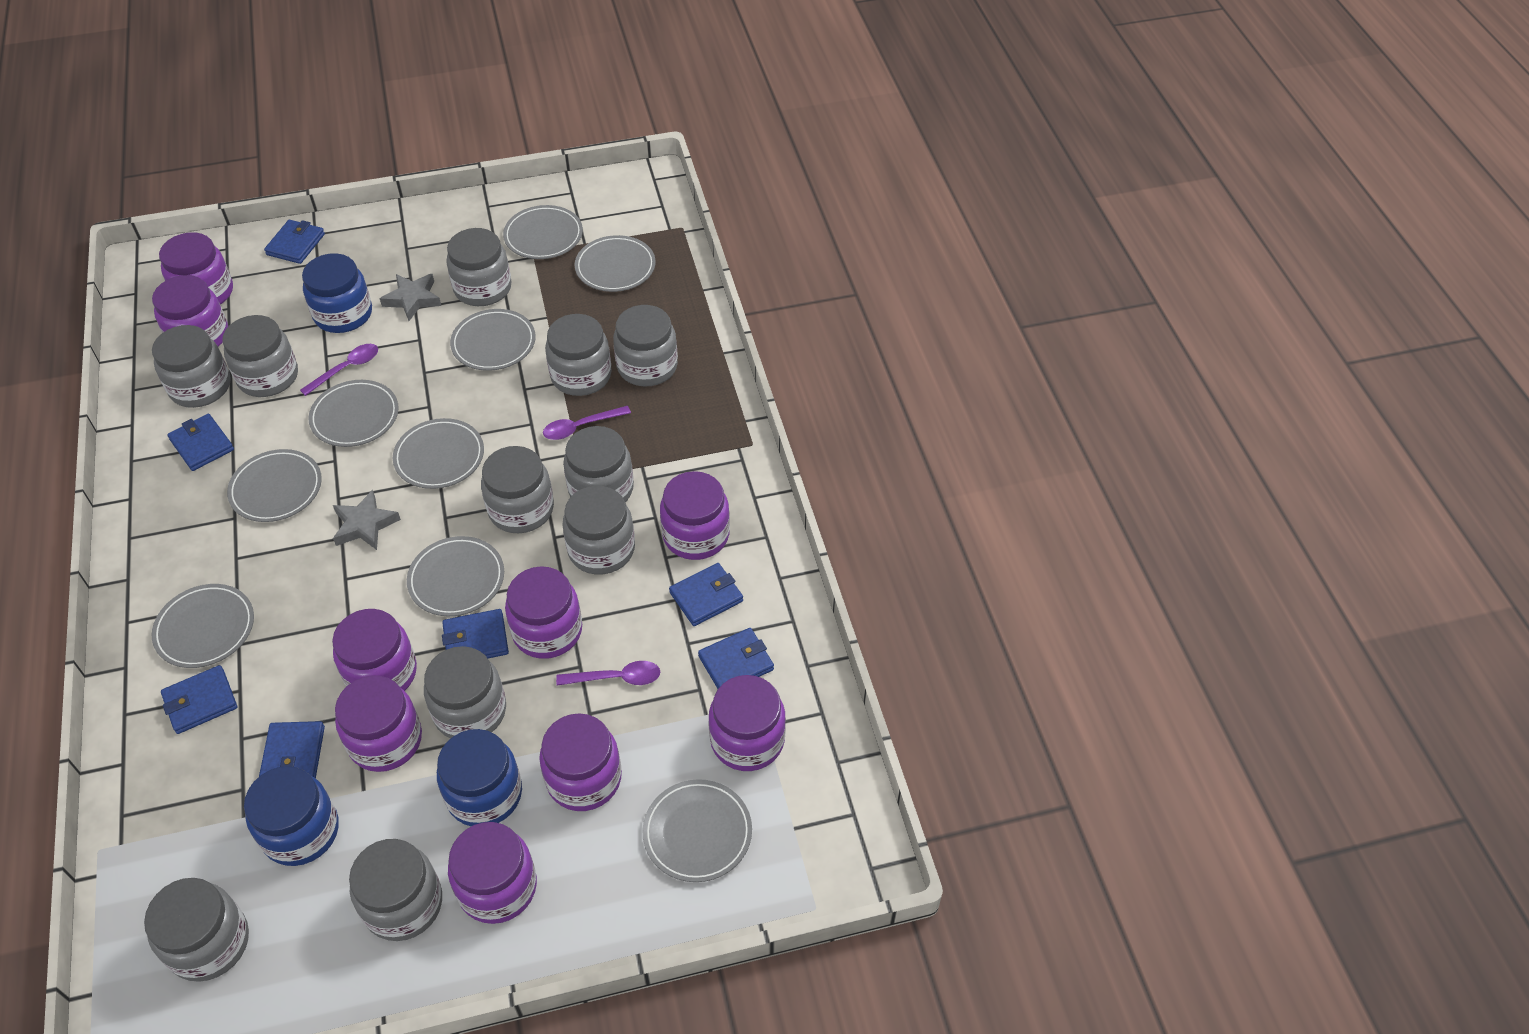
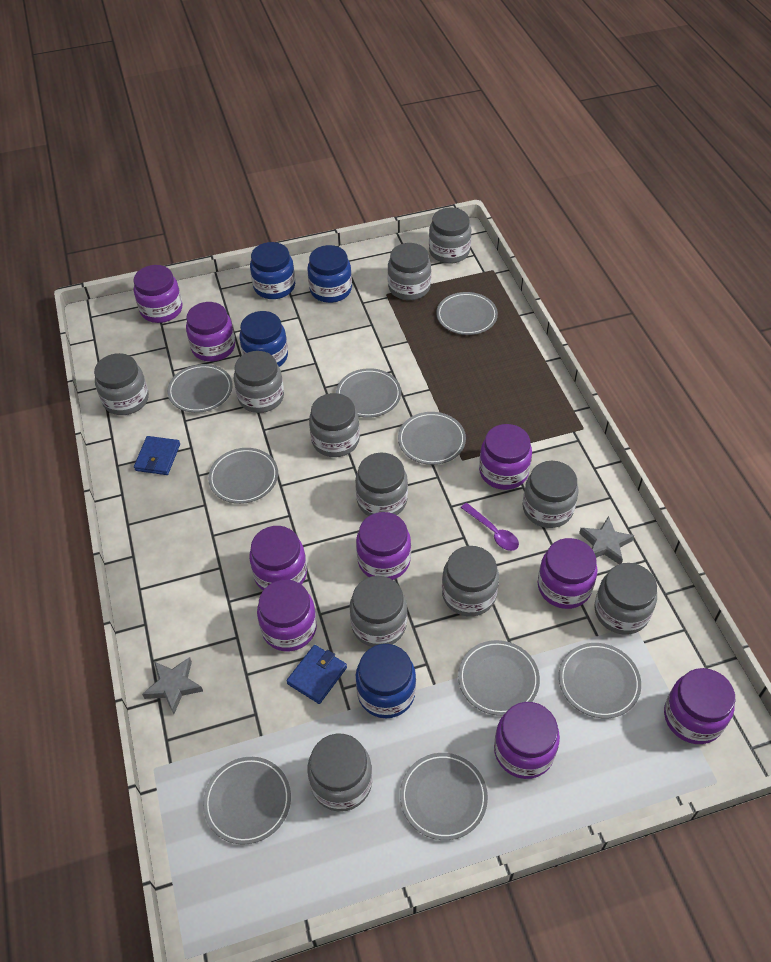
blue jar: [244,766,339,866] [302,253,372,333] [437,729,522,826] = 3 -> [239,311,288,367] [250,242,295,299] [307,245,352,303] [356,644,416,718] = 4
blue wallet: [161,665,237,734] [167,414,234,471] [259,721,325,778] [264,220,325,264] [442,609,509,658] [669,563,743,626] [698,628,774,689] = 7 -> [134,436,180,475] [286,645,347,704] = 2
purple spoon: [300,344,378,396] [543,406,631,440] [556,661,660,686] = 3 -> [461,503,519,551] = 1

